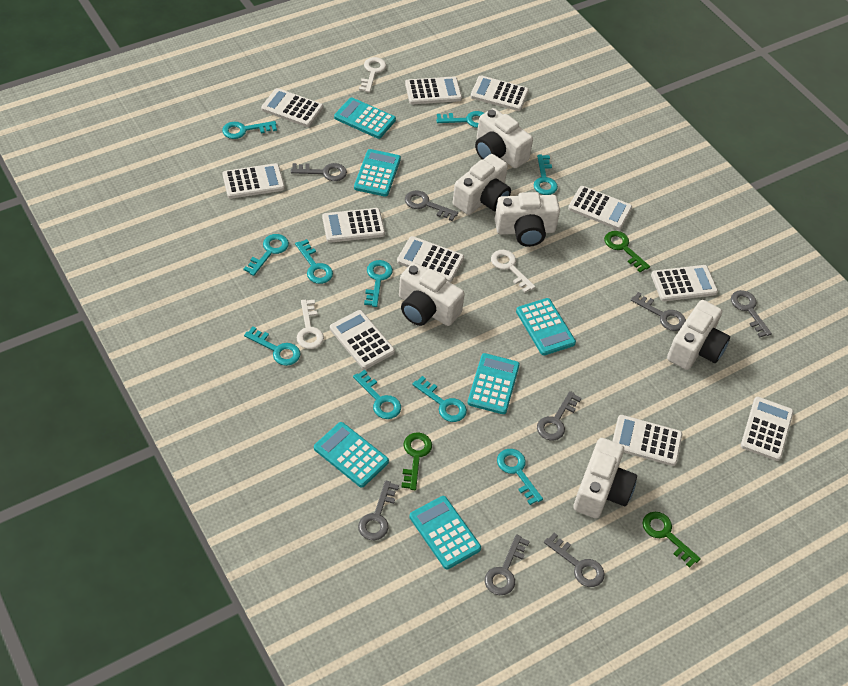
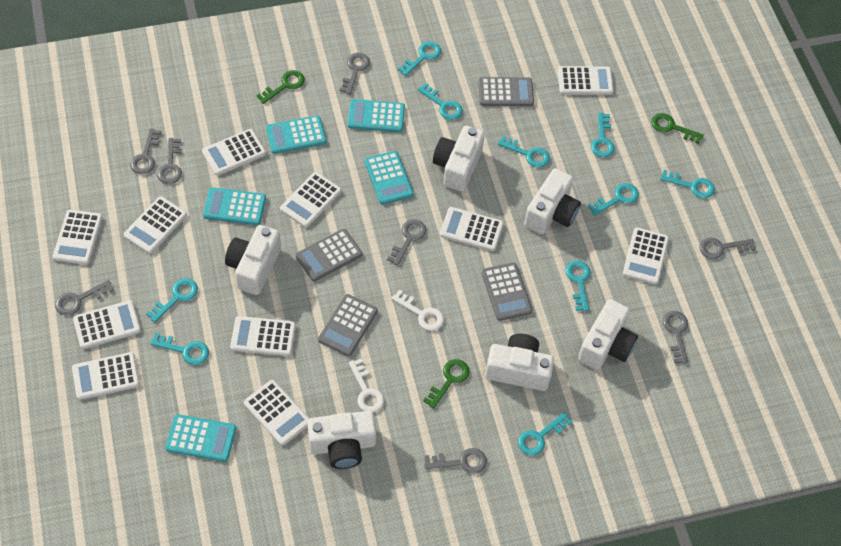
grey calculator: none = 0 -> [296,229,362,281] [318,294,378,356] [478,77,534,106] [481,263,532,321] = 4
turquoise calculator: [314,422,389,487] [334,97,396,139] [354,149,401,197] [410,496,481,569] [467,353,520,414] [516,298,576,356] = 6 -> [165,414,236,462] [203,187,266,225] [266,115,327,154] [348,99,405,132] [365,151,414,205] = 5
white key: [297,299,324,349] [359,57,386,93] [491,250,535,293] = 3 -> [349,359,384,413] [391,289,444,331] = 2

